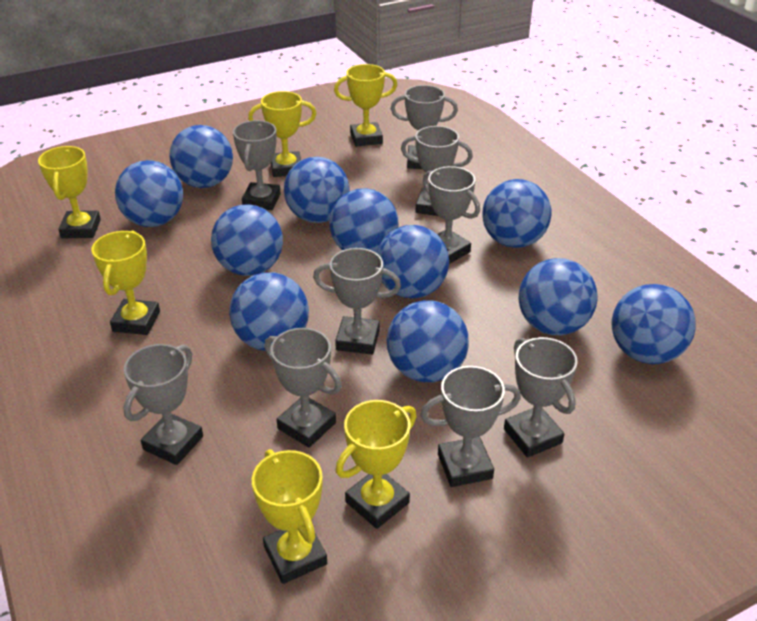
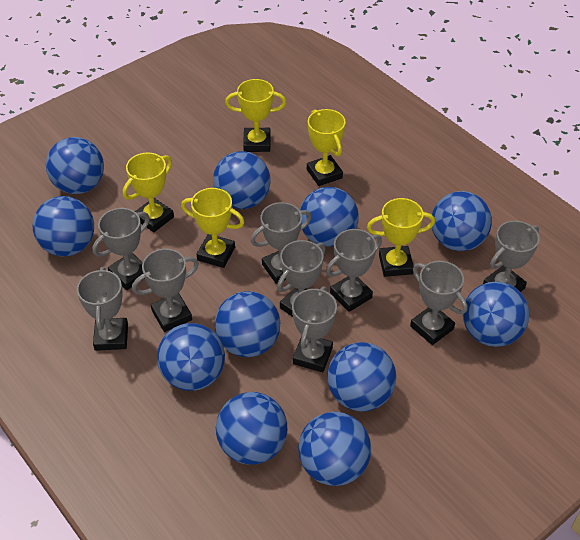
yellow trophy: [38,146,101,238] [91,230,160,335] [248,91,316,177] [252,449,327,584] [334,64,397,146] [336,400,417,529] = 6 -> [123,152,174,232] [181,188,245,268] [225,79,286,152] [307,109,346,186] [367,198,435,277] = 5

